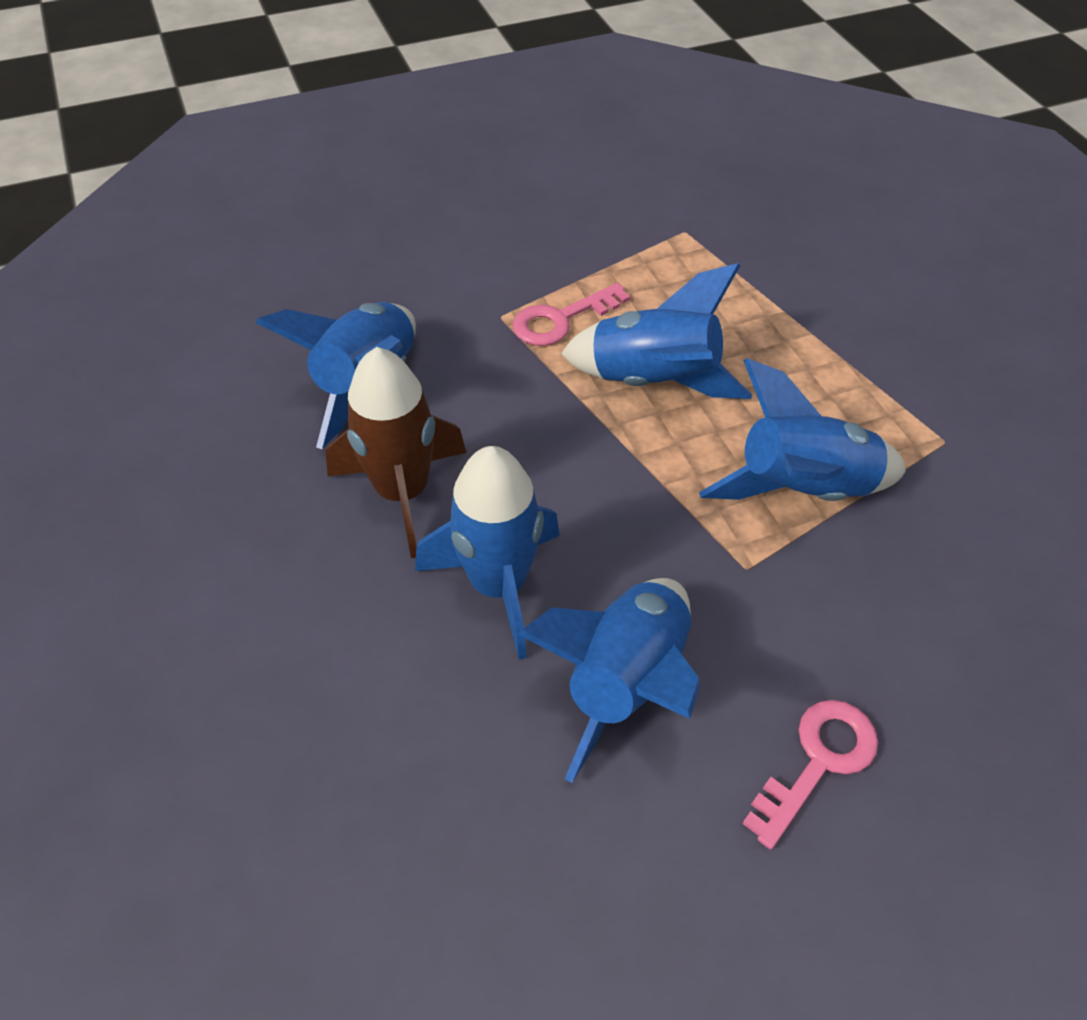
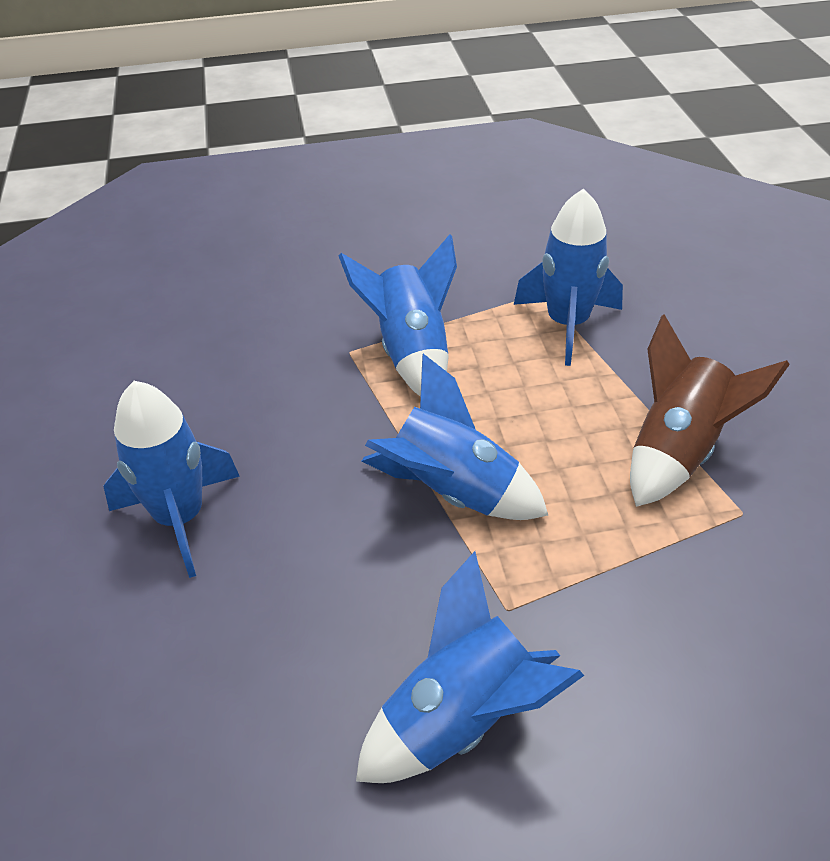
pink key: [513,283,630,346] [742,700,878,850] = 2 -> none = 0

